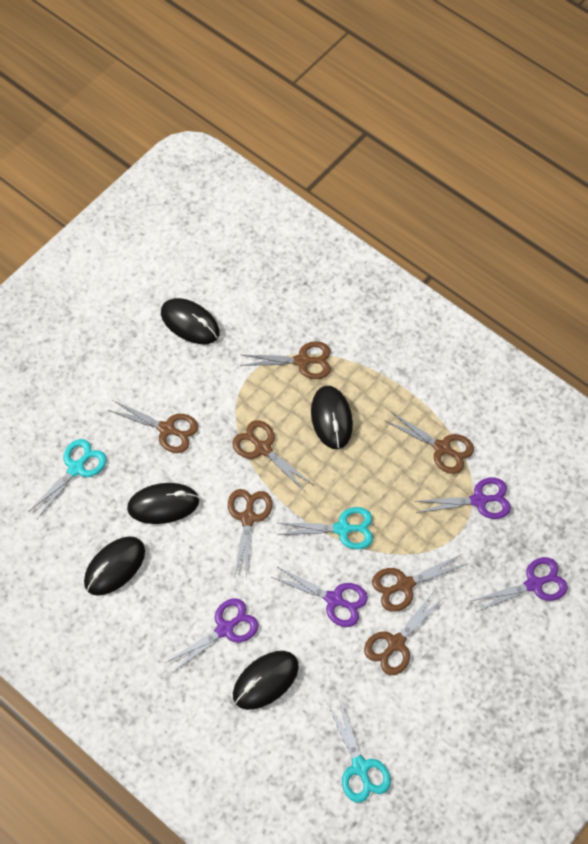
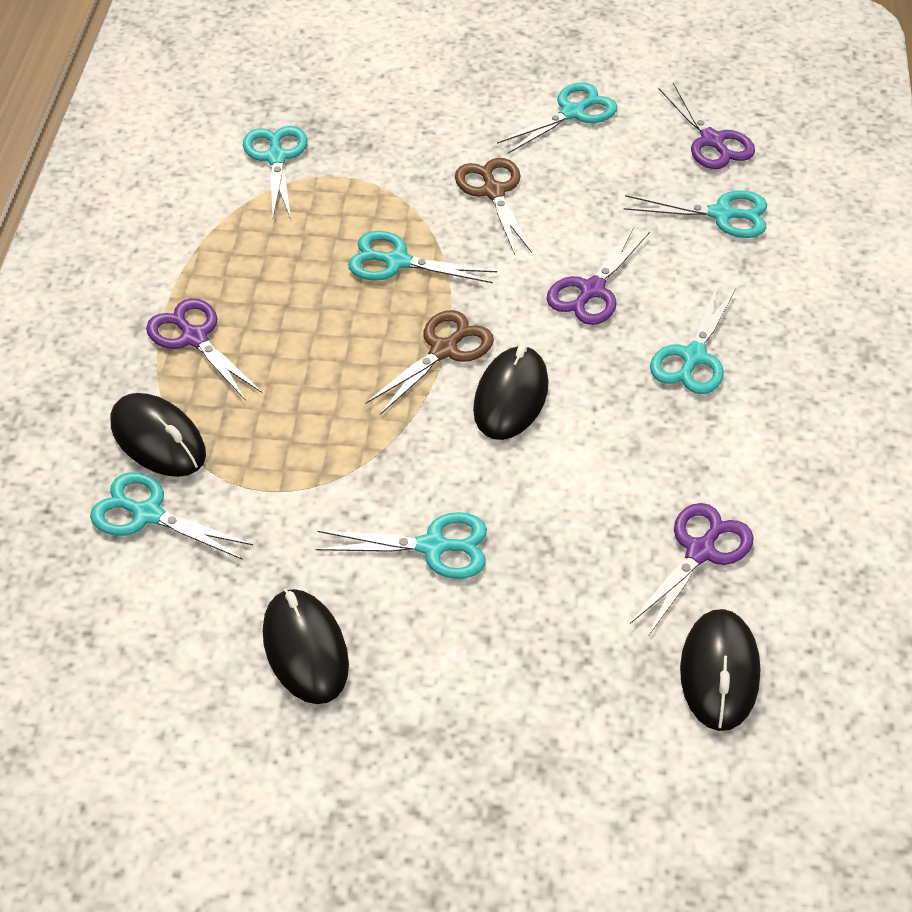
black mouse: [84,536,145,596] [127,483,199,524] [161,298,220,344] [233,651,299,710] [311,386,353,449] = 5 -> [111,393,206,477] [263,589,349,704] [473,345,549,440] [680,609,760,731] = 4
brown scissors: [108,400,198,453] [228,489,273,577] [233,420,313,492] [240,341,331,379] [364,590,443,675] [372,554,467,612] [384,411,474,474] = 7 -> [366,310,494,415] [455,158,532,255] = 2
turquoise scissors: [28,439,107,519] [277,507,373,550] [328,699,391,803] = 3 -> [90,472,253,559] [243,126,307,219] [315,512,487,579] [348,231,497,283] [497,82,617,153] [624,191,767,238] [650,285,736,394] = 7

